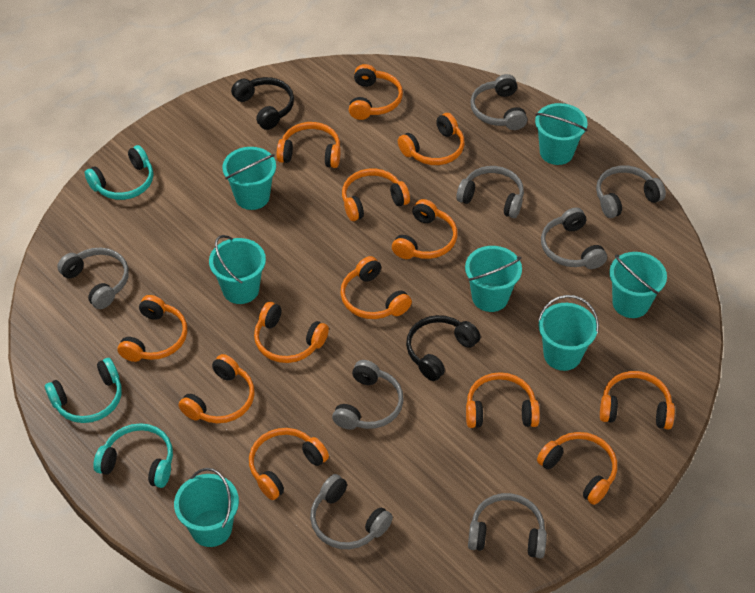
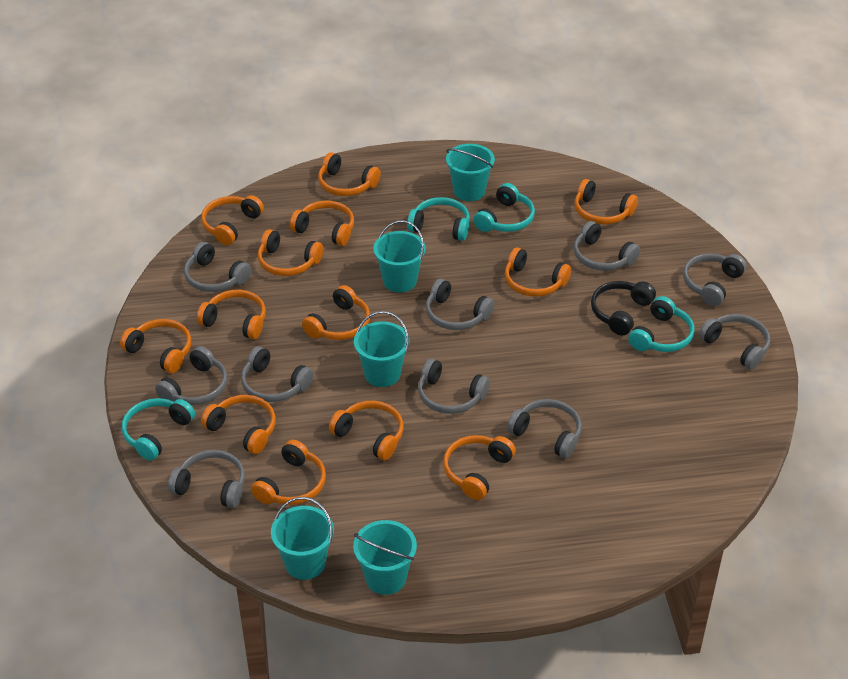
black headphones: [231,77,294,130] [406,315,481,381] = 2 -> [591,281,656,336] = 1
grey headphones: [57,247,129,309] [310,474,393,549] [332,360,404,430] [456,166,524,218] [468,493,547,559] [470,74,527,130] [541,207,607,269] [596,165,666,218] = 8 -> [155,346,227,405] [168,450,245,508] [184,242,252,292] [241,346,314,402] [418,358,490,414] [426,279,494,330] [507,399,582,458] [574,221,640,271] [683,253,747,306] [699,314,770,370] = 10
turquoise bucket: [174,468,239,547] [209,235,266,304] [222,147,276,210] [465,246,522,312] [535,103,588,165] [538,295,599,371] [609,252,667,318] = 7 -> [271,497,334,580] [353,520,417,595] [354,311,409,387] [373,220,426,293] [446,144,495,201] = 5
turquoise headphones: [45,358,122,423] [85,145,153,200] [93,423,173,488] = 3 -> [122,398,195,461] [407,197,470,241] [473,183,535,232] [628,296,695,352] = 4

